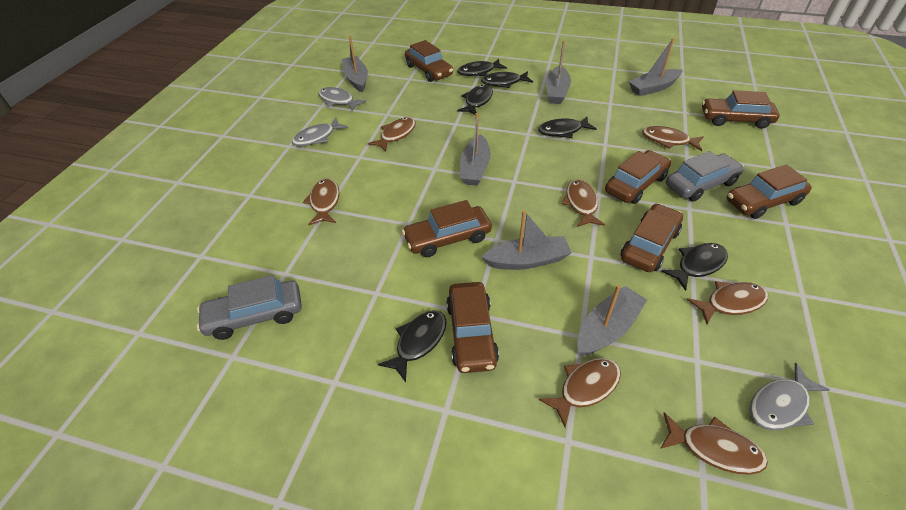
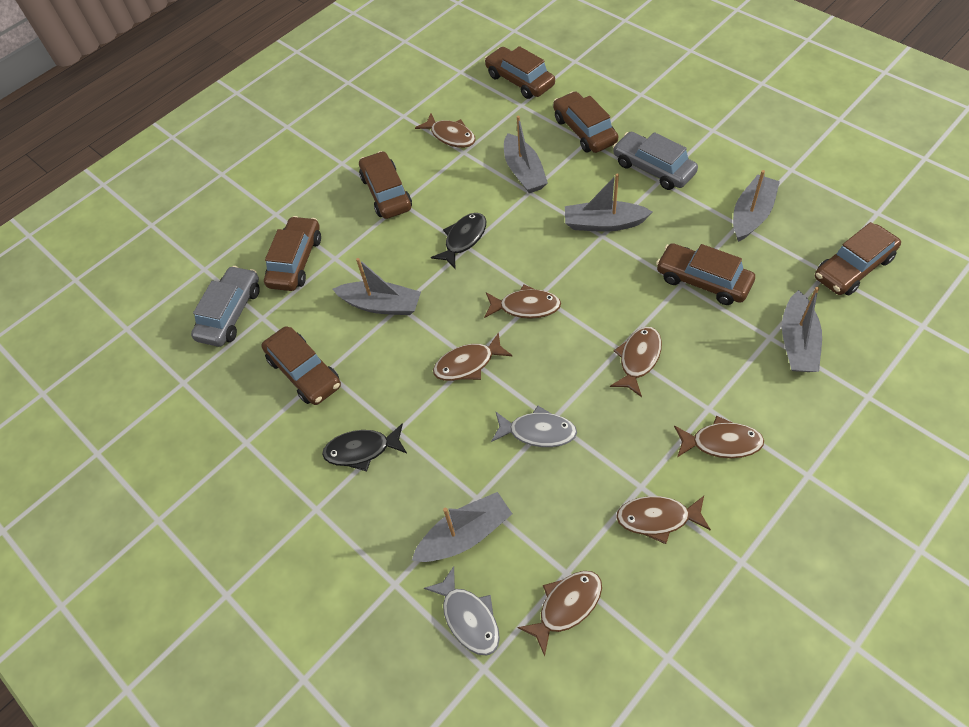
black fish: [378,310,446,382] [457,59,507,76] [457,85,493,115] [481,71,533,88] [538,117,597,138] [661,243,728,291] = 6 -> [322,423,407,471] [431,213,486,268] = 2
grey fish: [292,118,348,146] [319,87,366,111] [750,363,830,431] = 3 -> [424,566,500,656] [491,406,577,447] = 2

